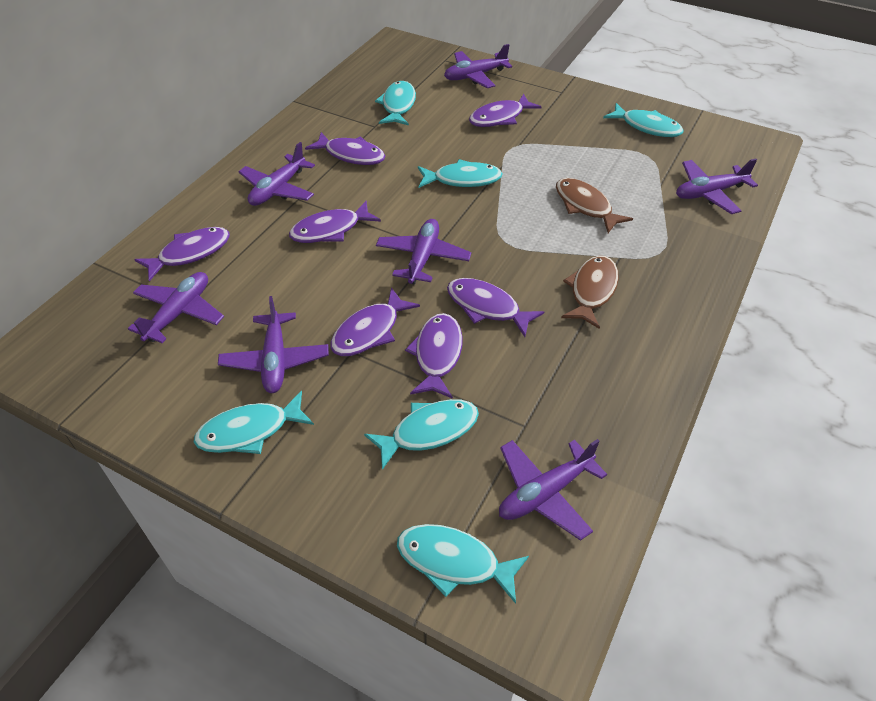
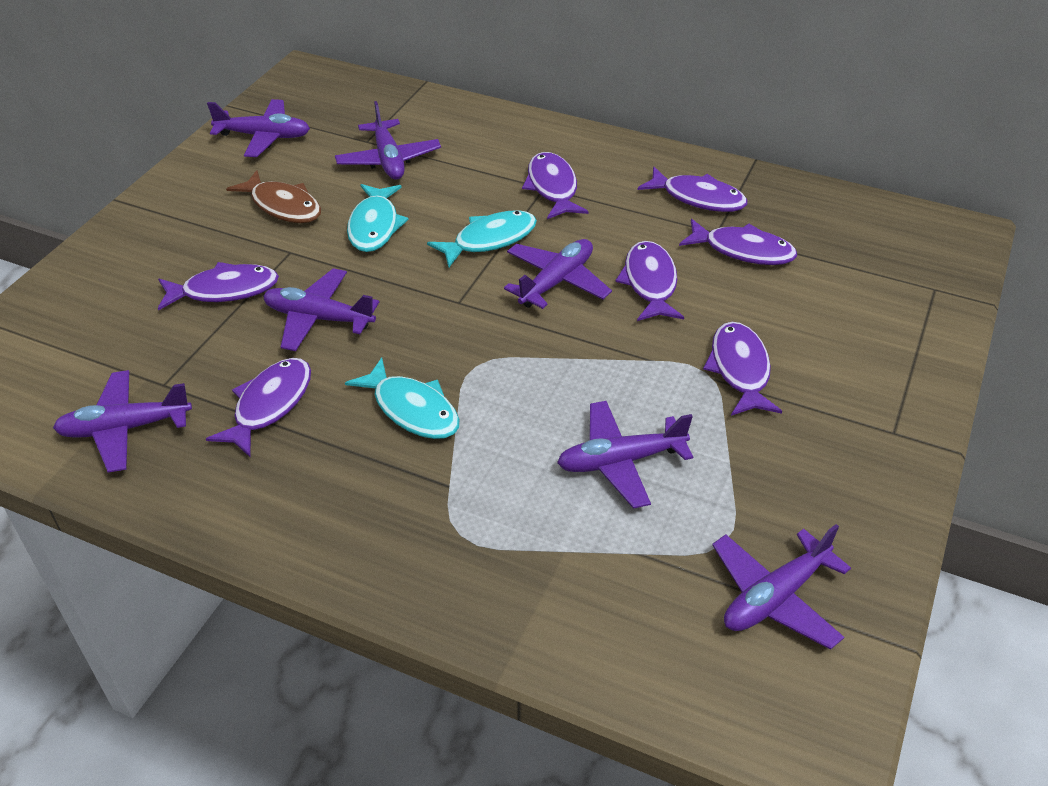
brown fish: [556,178,633,233] [561,256,619,329] = 2 -> [226,170,321,223] = 1
turquoise fish: [194,391,314,454] [364,399,479,470] [375,81,416,125] [397,524,529,604] [418,159,503,188] [603,103,684,137] = 6 -> [345,357,459,439] [347,184,409,252] [427,210,537,267] = 3

